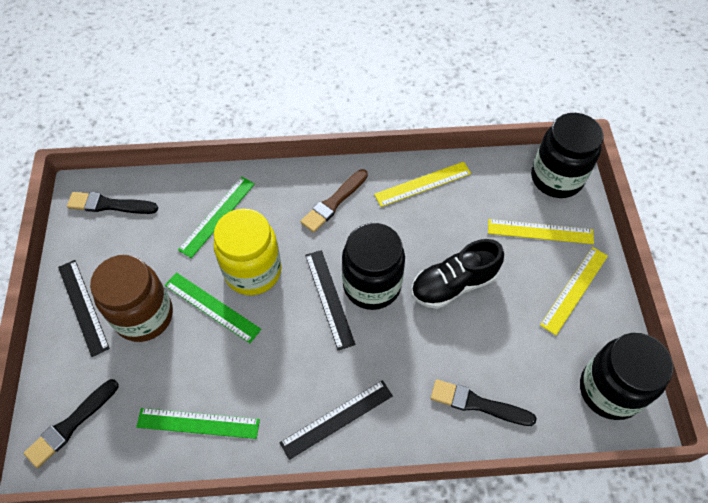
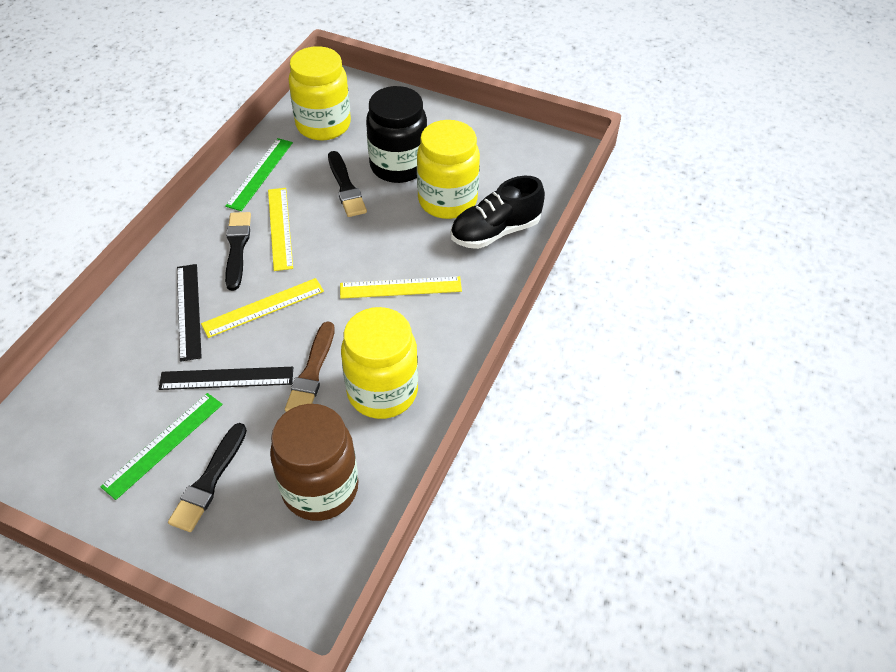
black jar: [342,223,405,310] [531,113,604,198] [580,333,673,420] = 3 -> [366,86,427,183] = 1
black ruler: [58,260,110,357] [279,380,393,460] [305,250,356,350] = 3 -> [159,367,293,390] [177,264,202,362] = 2
green ruler: [136,408,260,439] [165,272,261,343] [178,177,255,258] = 3 -> [100,393,223,500] [225,138,293,211] = 2
yellow jar: [214,208,281,295] = 1 -> [289,46,351,141] [341,307,418,419] [417,120,480,219] = 3

